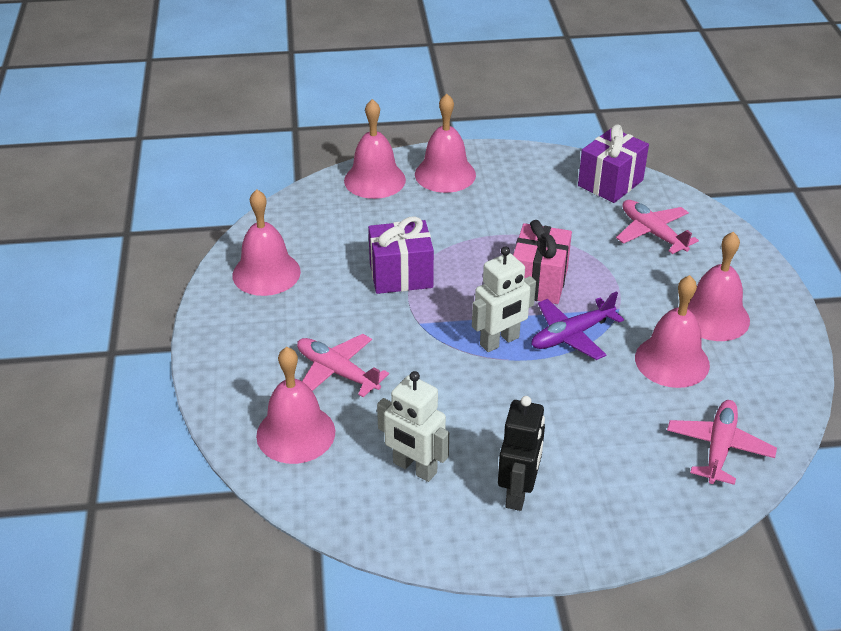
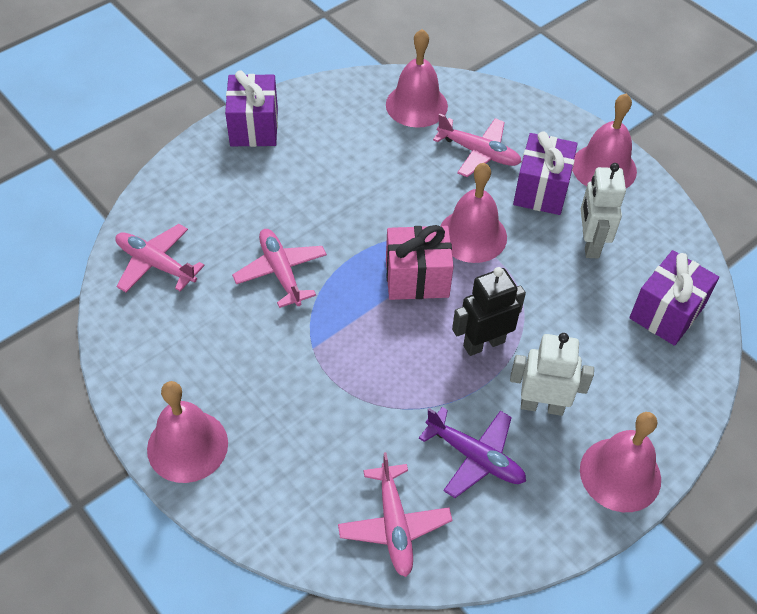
pink bell: [232,189,301,296] [256,347,335,464] [344,99,406,199] [415,94,476,193] [635,275,710,388] [687,232,750,341] = 6 -> [147,381,228,483] [386,29,448,128] [440,163,507,263] [572,93,637,188] [580,412,661,512] = 5
pink plane: [297,334,389,397] [616,200,699,254] [667,400,777,485] = 3 -> [115,224,205,292] [232,229,327,308] [338,452,452,577] [433,113,522,177] = 4
purple gift: [368,216,434,294] [578,125,649,203] = 2 -> [225,70,278,147] [513,131,578,215] [629,250,719,346] = 3

